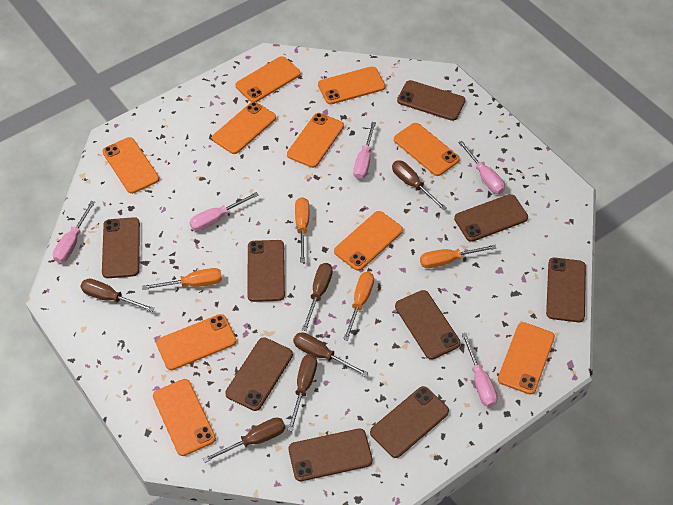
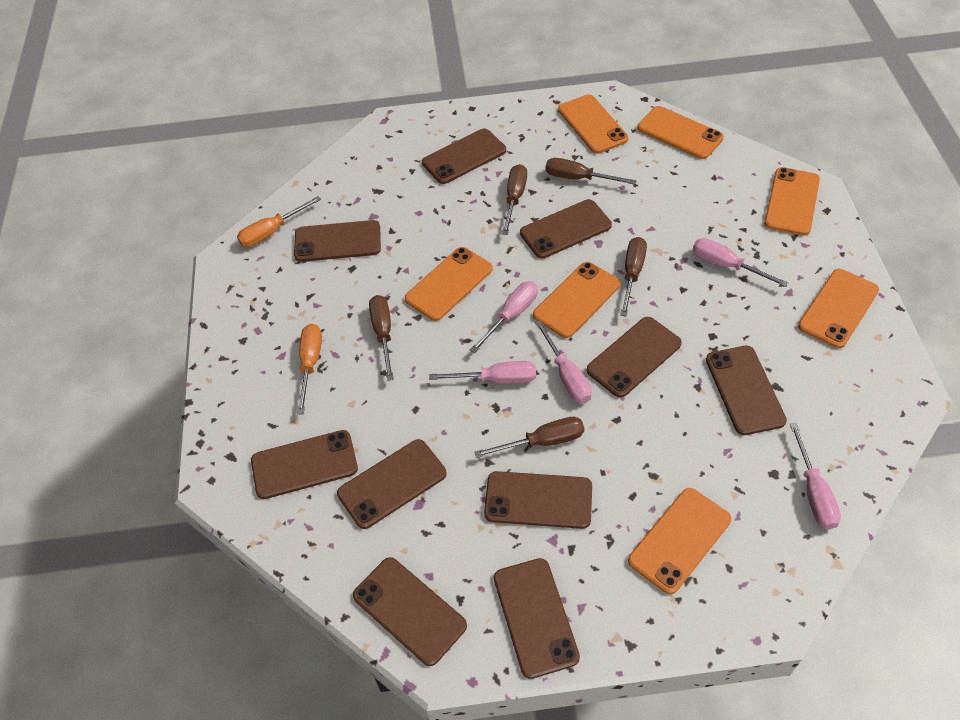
brown phone: [102,217,140,278] [225,337,293,411] [247,240,285,302] [288,428,373,481] [370,386,449,458] [395,290,461,360] [397,80,465,121] [454,194,528,242] [546,257,586,322] = 9 -> [251,430,358,499] [294,220,381,262] [337,439,447,529] [353,557,467,666] [422,129,506,184] [484,471,592,529] [494,558,580,679] [520,199,612,259] [587,317,682,398] [706,346,787,435] = 10
brown screwdriver: [81,279,155,312] [203,418,285,463] [288,354,317,432] [293,332,368,377] [302,263,333,331] [392,161,446,210] = 6 -> [369,295,394,381] [474,417,584,458] [502,164,527,235] [546,158,637,185] [620,237,647,317] = 5
orange phone: [102,137,159,194] [153,379,216,456] [156,314,236,370] [212,102,276,154] [235,56,301,102] [287,113,344,168] [318,66,385,105] [334,211,403,271] [394,123,460,176] [498,322,555,395] = 10 -> [405,247,493,321] [533,262,620,338] [558,94,629,154] [628,488,731,594] [637,106,724,159] [764,167,820,235] [798,269,879,348] = 7
orange screwdriver: [142,268,222,290] [295,197,309,263] [343,272,374,341] [420,245,497,268] = 4 -> [237,196,321,247] [297,324,322,414] = 2

